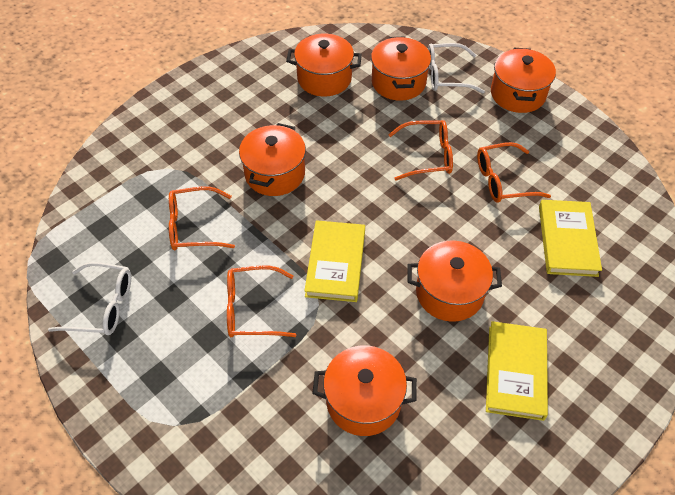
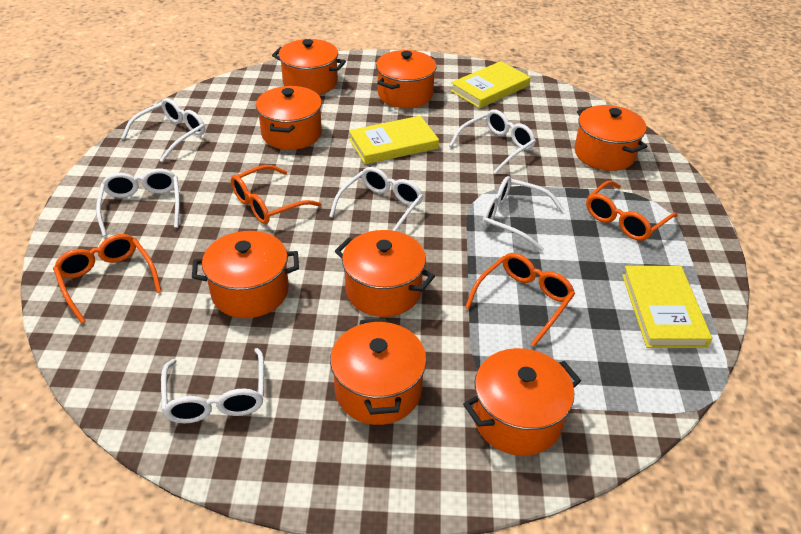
orange pot: [239,123,306,196] [286,34,362,97] [312,345,417,436] [371,36,431,101] [407,240,502,322] [491,48,556,113] = 6 -> [192,231,299,318] [256,86,322,150] [272,39,346,95] [330,318,427,425] [335,230,435,317] [376,50,437,108] [463,348,581,456] [575,105,647,171] = 8
white glasses: [48,262,131,335] [428,43,485,93] = 2 -> [96,169,180,236] [122,98,205,162] [161,348,264,423] [329,167,423,231] [449,110,536,174] [482,176,565,252] = 6

